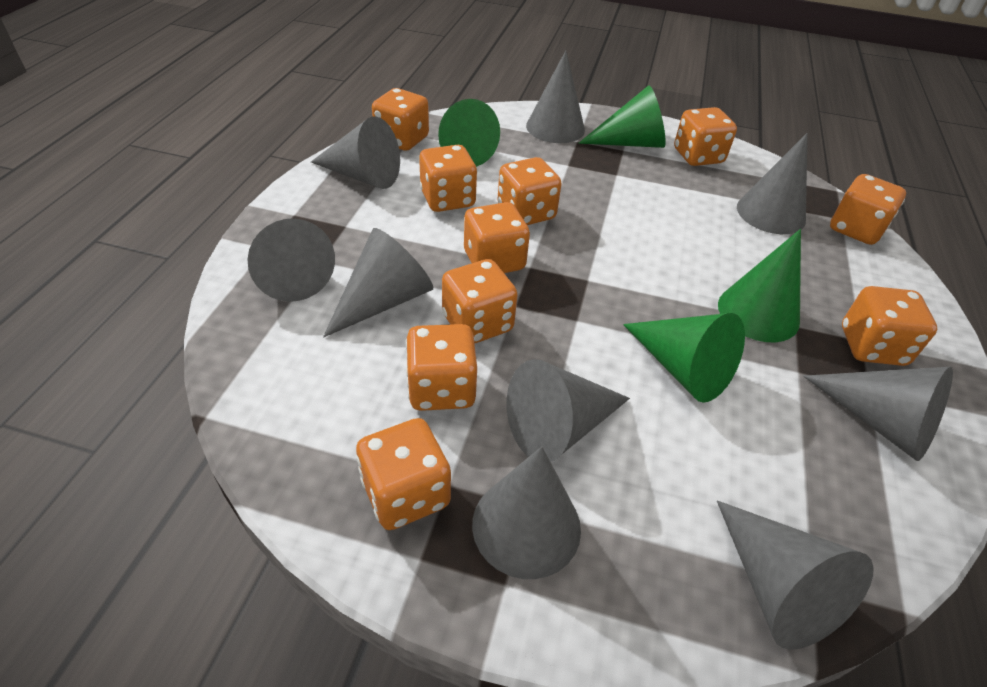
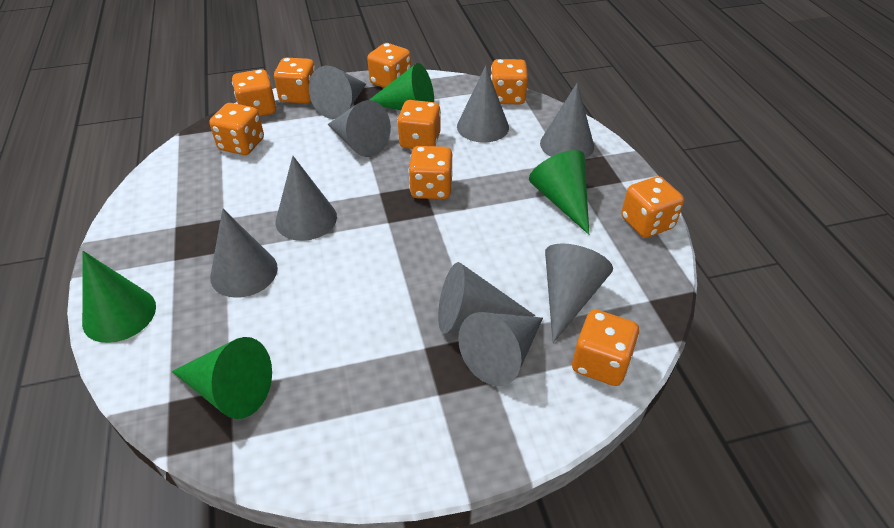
orange dice: [356,418,451,530] [372,88,429,151] [406,324,477,411] [419,145,477,212] [442,259,518,343] [464,202,530,273] [497,157,561,225] [674,107,737,166] [830,174,906,245] [842,286,937,366] = 10 -> [209,103,264,155] [232,69,276,116] [274,57,315,104] [367,43,411,88] [397,100,441,149] [409,146,453,199] [491,59,528,104] [572,309,639,386] [621,176,684,238] = 9

